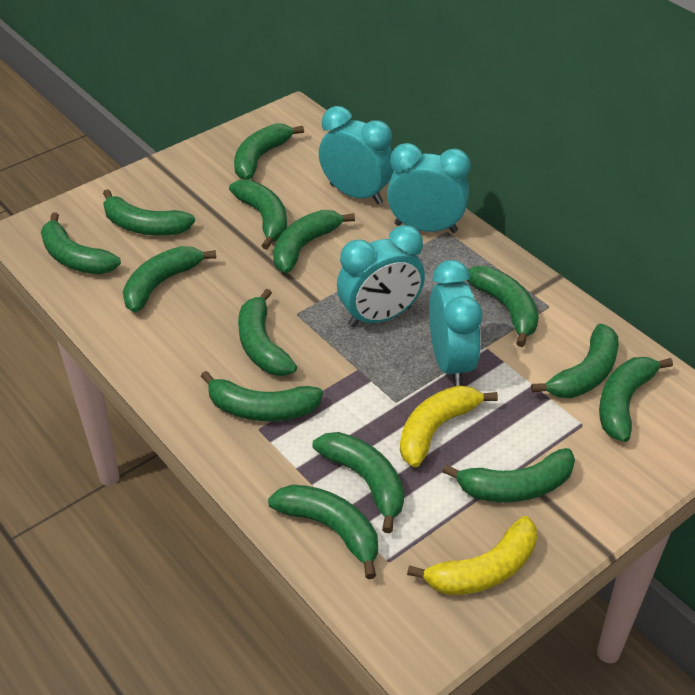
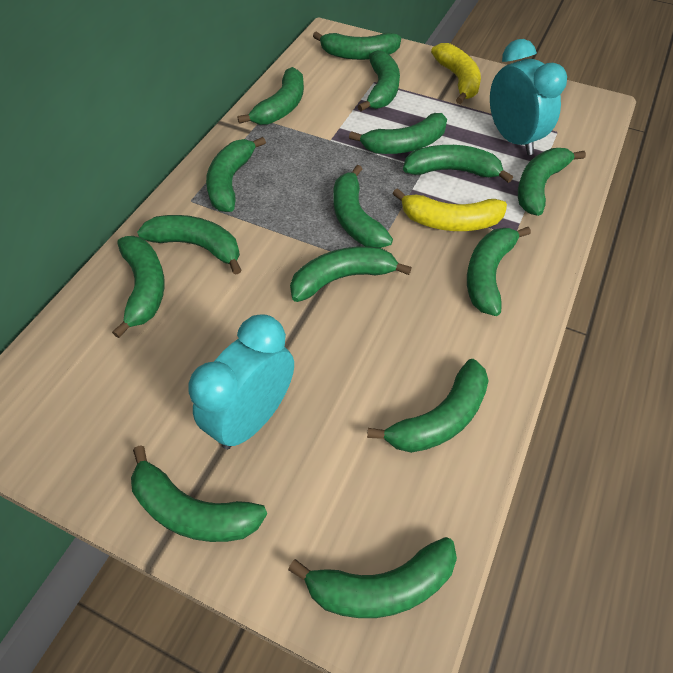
green banana: [41,213,121,274] [103,189,195,236] [123,246,216,312] [200,371,323,421] [229,180,287,250] [234,123,304,180] [238,289,297,376] [268,484,378,579] [273,210,355,273] [313,432,404,533] [442,448,575,502] [467,266,539,347] [531,324,619,398] [599,357,673,442] = 14 -> [112,236,165,338] [131,445,267,542] [137,215,241,275] [206,137,266,212] [237,67,304,125] [288,537,457,618] [290,246,412,302] [313,32,401,60] [333,165,393,248] [349,113,447,154] [358,50,400,112] [367,359,489,453] [403,145,513,183] [467,227,531,316] [518,148,586,216] = 15
turquoise clock: [319,106,394,204] [337,225,425,327] [387,143,471,233] [429,260,482,386] = 4 -> [189,314,294,449] [490,39,567,155] = 2

